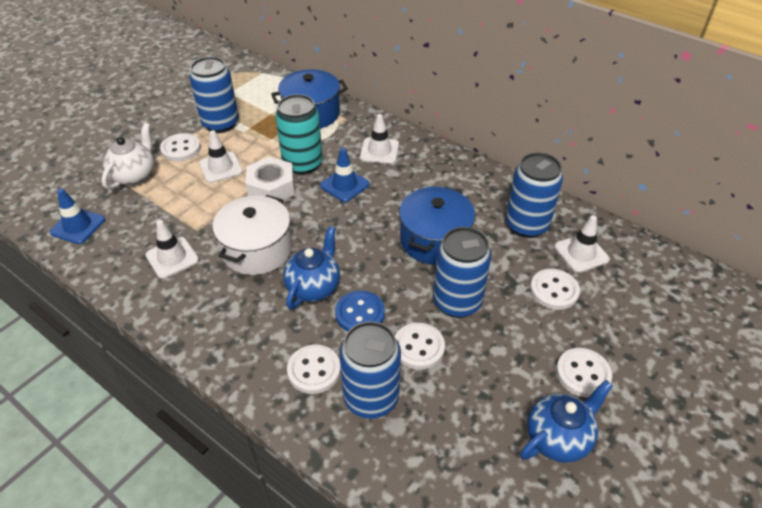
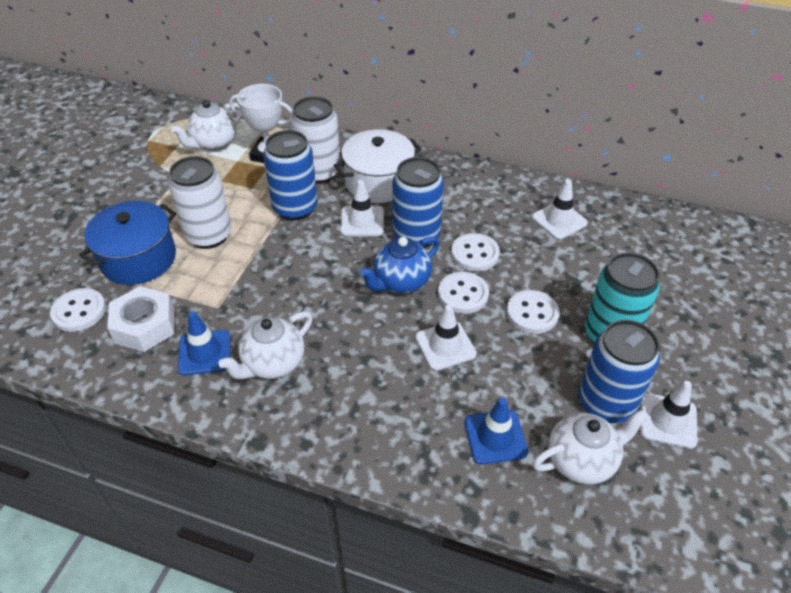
blue button: [335,291,385,331] = 1 -> none = 0
blue can: [189,56,239,133] [339,321,401,419] [433,227,491,318] [506,152,563,238] = 4 -> [263,130,318,221] [393,157,444,248] [579,320,660,423] = 3
blue pot: [271,69,348,129] [399,186,475,265] = 2 -> [79,201,176,285] = 1
blue teapot: [283,226,340,310] [520,380,613,463] = 2 -> [359,236,440,294] = 1
white button: [160,133,201,161] [287,345,341,394] [395,323,445,370] [530,269,580,310] [556,348,612,398] = 5 -> [50,288,106,332] [438,272,489,314] [451,233,500,271] [506,290,560,334] = 4
white can: none = 0 -> [168,156,232,249] [290,96,341,184] = 2
white teapot: [101,123,154,190] = 1 -> [171,100,241,151] [218,311,313,379] [532,409,649,485] = 3
white trophy: none = 0 -> [229,84,293,163] = 1

